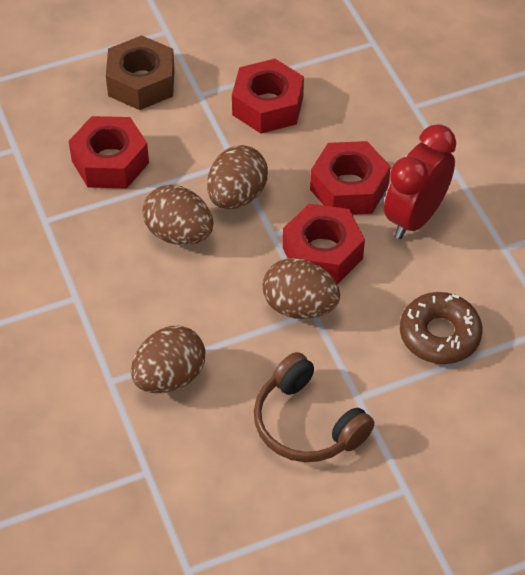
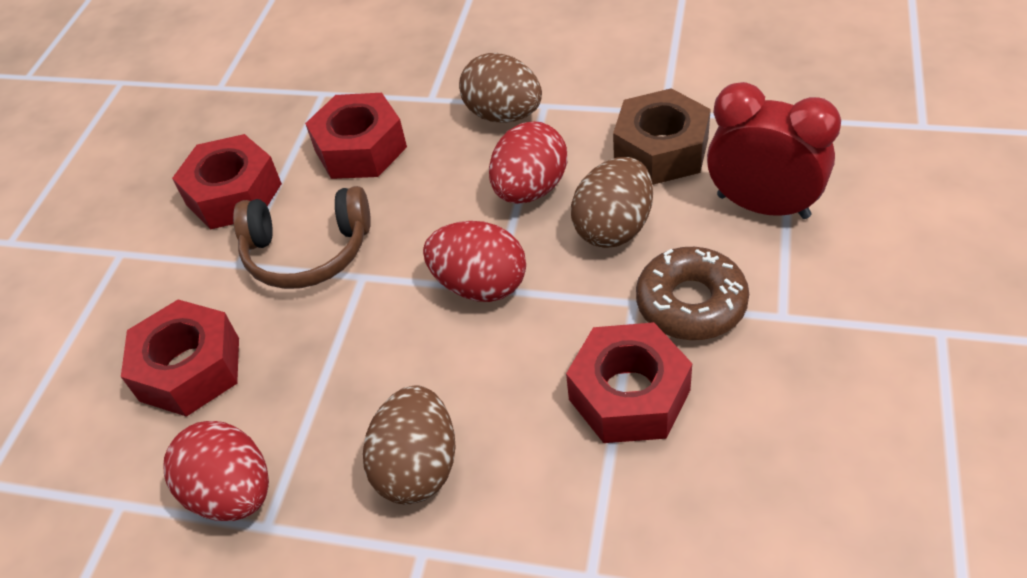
brown egg: [131,326,206,393] [143,185,213,245] [207,145,268,209] [263,258,340,319] = 4 -> [363,385,456,505] [459,53,542,123] [571,157,653,248] = 3
red egg: none = 0 -> [163,421,269,521] [423,221,526,302] [489,121,567,204] = 3

